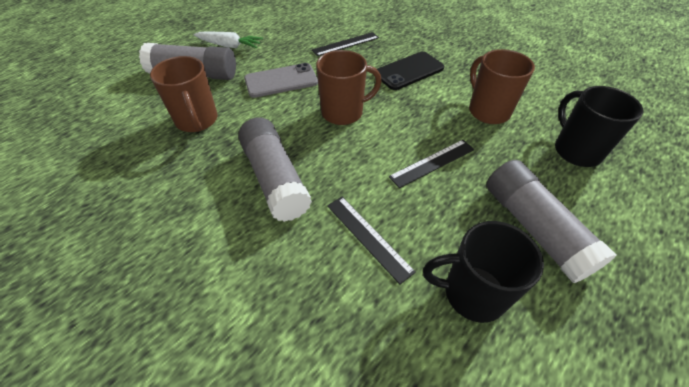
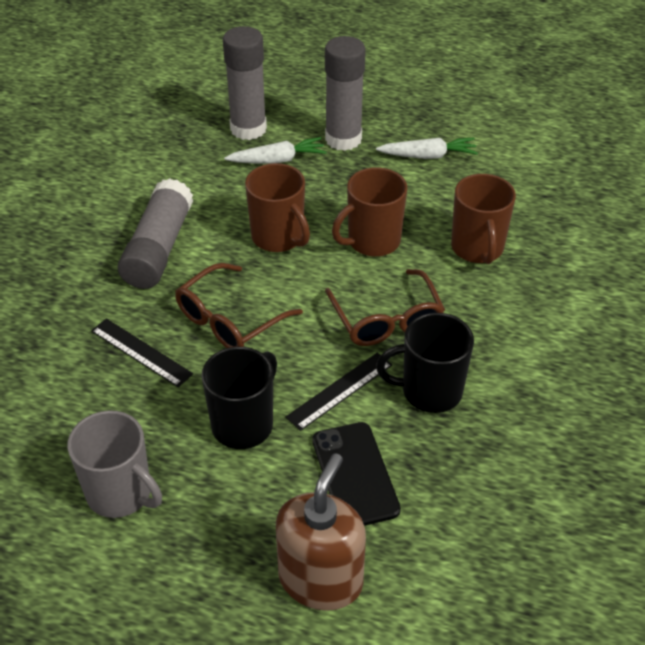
black ruler: [312,32,379,56] [327,197,416,285] [389,140,474,188] = 3 -> [91,319,193,387] [286,353,392,431] = 2
brown glasses: none = 0 -> [175,263,303,348] [325,269,445,346] = 2
brown soap dispenser: none = 0 -> [276,453,366,611] = 1
grey mug: none = 0 -> [68,410,162,518] = 1
grey phone: [244,63,318,98] = 1 -> none = 0
white carrot: [193,32,263,48] = 1 -> [224,137,327,163] [376,137,478,159] = 2

